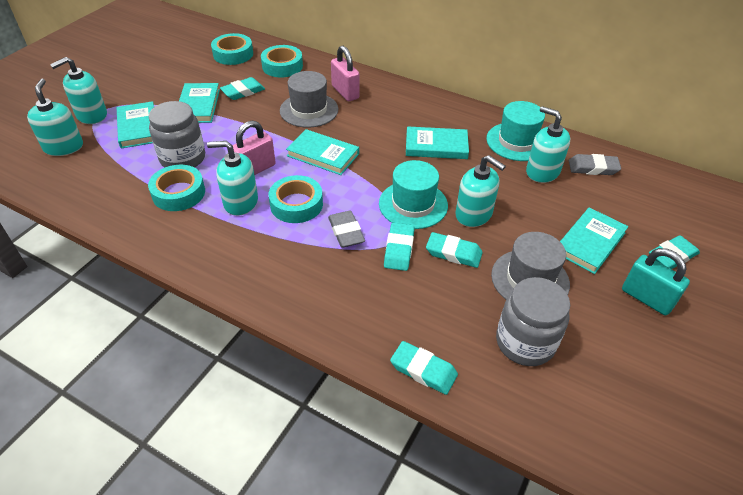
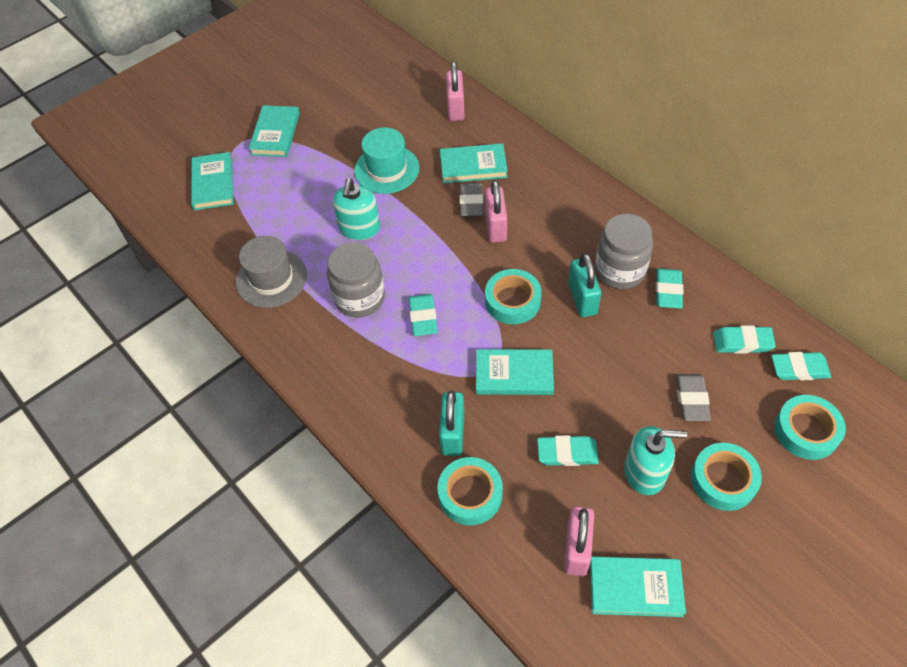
grey hat: [280,71,338,128] [491,232,570,299] = 2 -> [236,236,307,308] = 1
pink padlock: [233,121,275,175] [331,46,359,101] = 2 -> [446,61,465,121] [485,180,507,243] [564,506,594,576] = 3
turquoise hat: [379,160,448,229] [486,101,545,161] = 2 -> [354,127,419,194] = 1
turquoise padlock: [622,248,690,315] = 1 -> [439,390,465,456] [568,253,601,317] = 2
turquoise soap dispenser: [27,79,83,156] [50,57,107,124] [207,141,258,216] [455,155,506,227] [526,106,570,183] = 5 -> [333,178,380,240] [624,426,687,495] = 2

